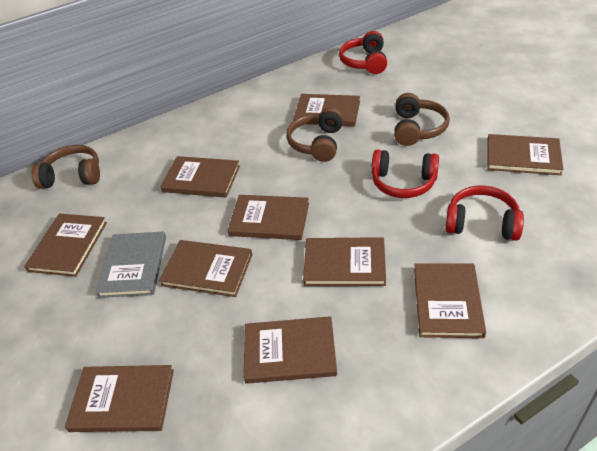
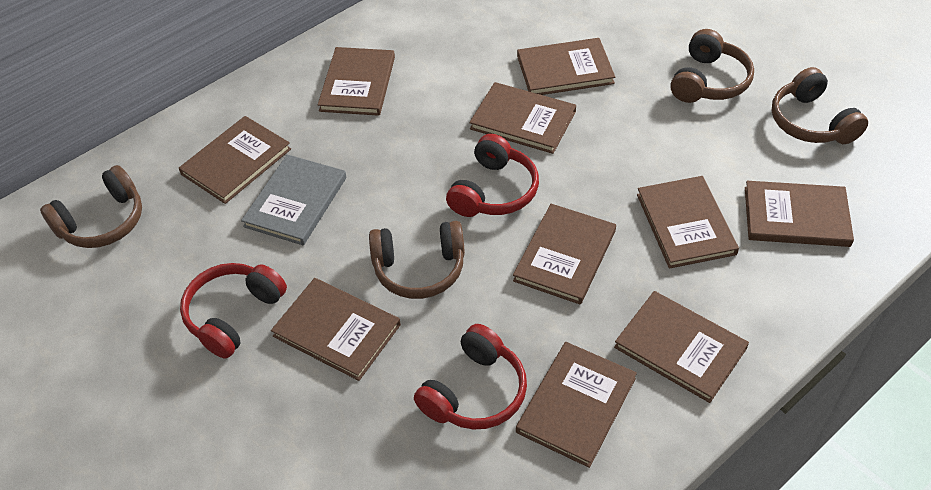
brown headphones: [31,145,100,189] [286,108,343,162] [394,93,450,146] = 3 -> [40,165,142,248] [369,221,465,299] [670,29,754,103] [772,67,868,144] = 4

